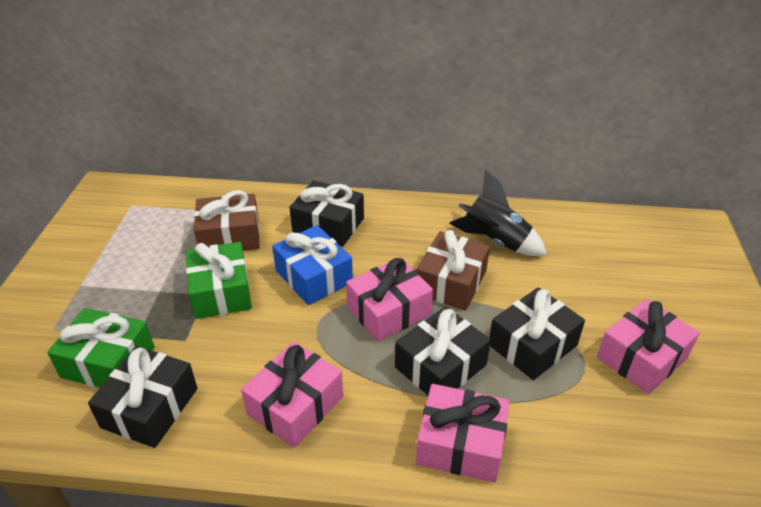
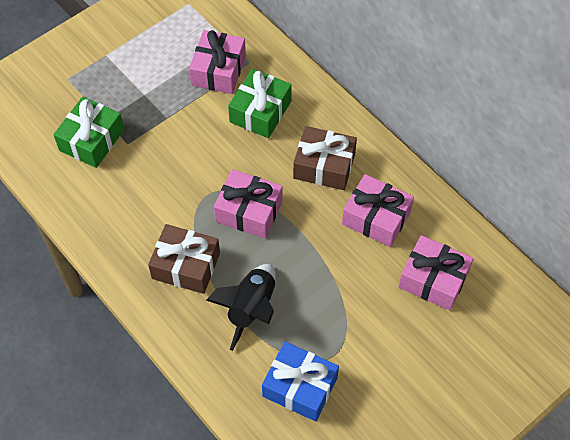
black gift: [88,346,198,448] [289,180,364,247] [395,306,491,395] [489,288,585,380] = 4 -> none = 0

